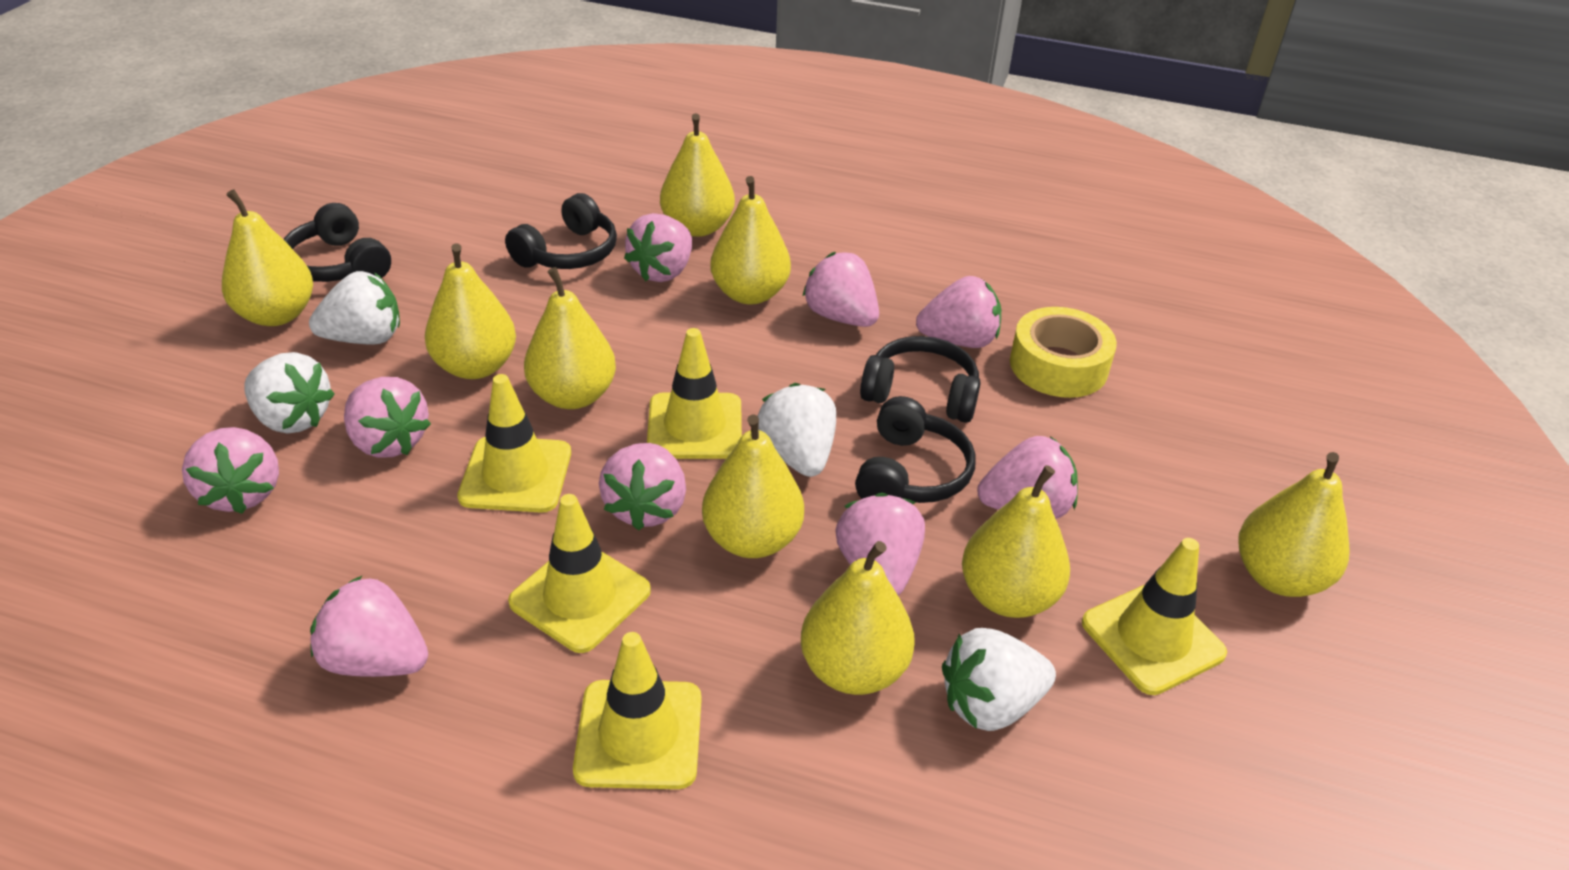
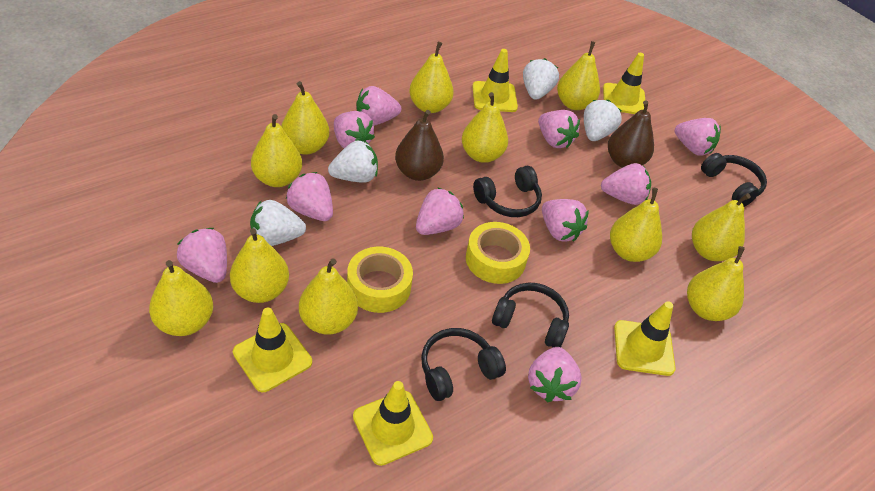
brown pear: none = 0 -> [395,110,444,181] [608,100,654,168] = 2
pink strawberry: [182,427,279,514] [310,575,428,677] [344,377,431,458] [599,443,686,531] [624,213,692,282] [802,252,879,327] [835,493,925,596] [916,276,1001,348] [977,436,1078,519] = 9 -> [177,228,227,283] [286,172,333,221] [334,111,375,148] [356,86,401,126] [416,187,464,235] [528,347,582,402] [538,110,580,148] [542,199,589,242] [601,163,651,205] [675,118,721,156] = 10
yellow pear: [222,189,313,326] [425,243,516,379] [524,267,616,409] [660,113,735,237] [702,414,804,558] [710,176,791,305] [801,541,915,695] [962,465,1070,618] [1238,452,1350,597] = 9 -> [149,260,213,336] [230,228,289,303] [251,114,302,187] [281,81,329,154] [299,258,358,335] [409,42,454,113] [462,92,508,163] [557,41,600,110] [610,188,662,262] [687,246,745,321] [692,193,751,261] = 11
yellow tape: [1010,307,1117,398] = 1 -> [347,247,413,313] [466,222,530,284] = 2

